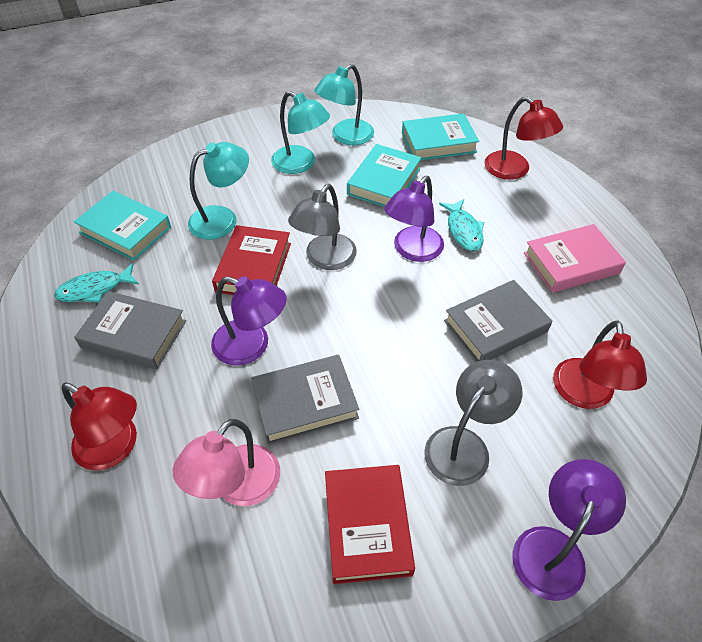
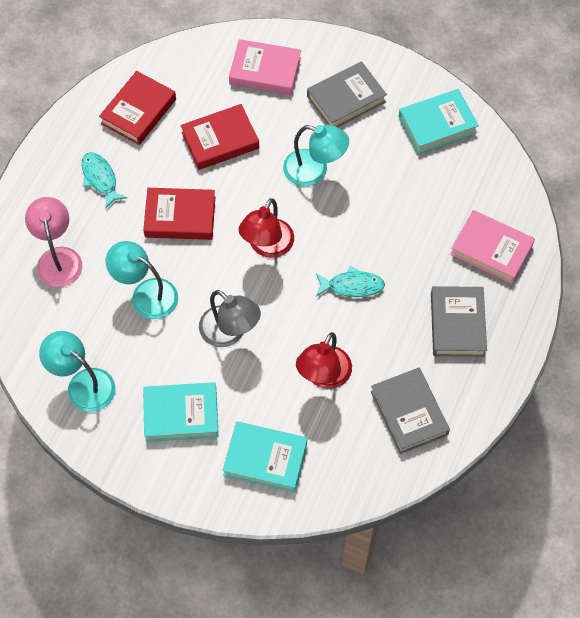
grey lamp: [288,184,357,270] [424,360,522,486] = 2 -> [199,290,261,347] = 1
pink book: [524,224,626,293] = 1 -> [229,39,301,95] [450,210,535,284] = 2
purple lamp: [211,276,287,366] [384,176,444,262] [512,459,626,601] = 3 -> none = 0
red book: [212,225,291,295] [325,465,415,584] = 2 -> [99,71,176,145] [143,188,215,240] [180,104,259,170] = 3
red lamp: [61,383,137,471] [484,97,563,180] [553,320,647,409] = 3 -> [239,198,294,258] [296,332,352,389] = 2

